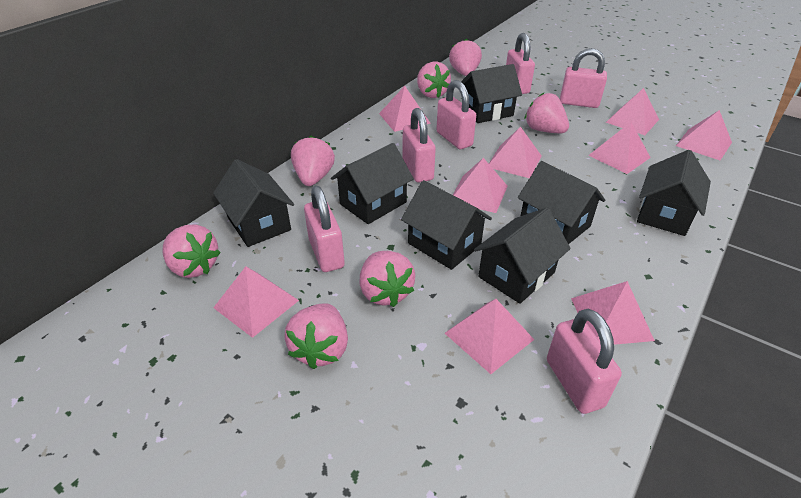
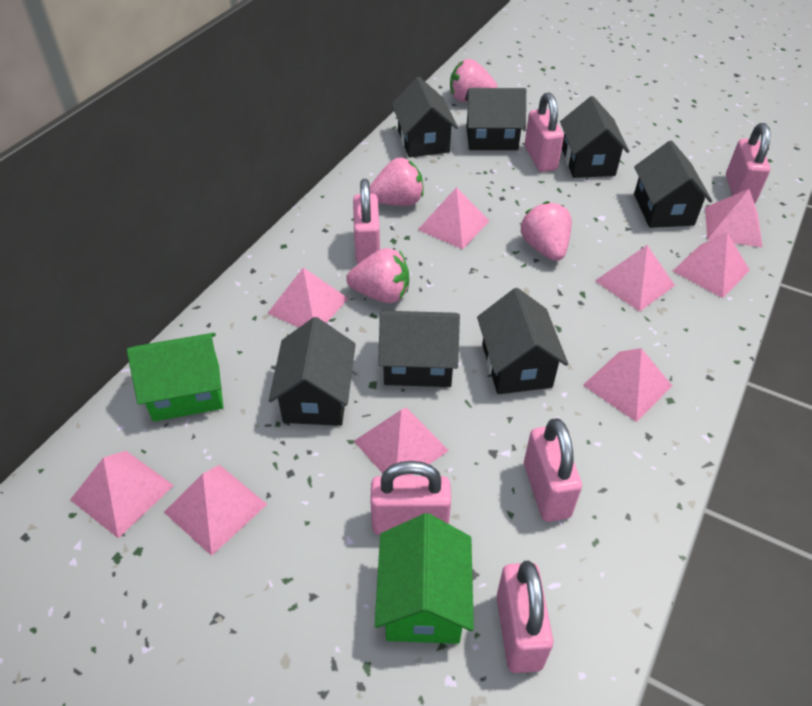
green house: none = 0 -> [127,333,223,422] [375,513,474,644] = 2
pink strawberry: [163,224,221,278] [285,303,348,369] [291,136,335,186] [360,251,415,307] [417,62,451,98] [449,39,482,76] [525,93,569,133] = 7 -> [346,248,409,303] [370,158,423,206] [450,59,498,102] [521,201,572,261] = 4

